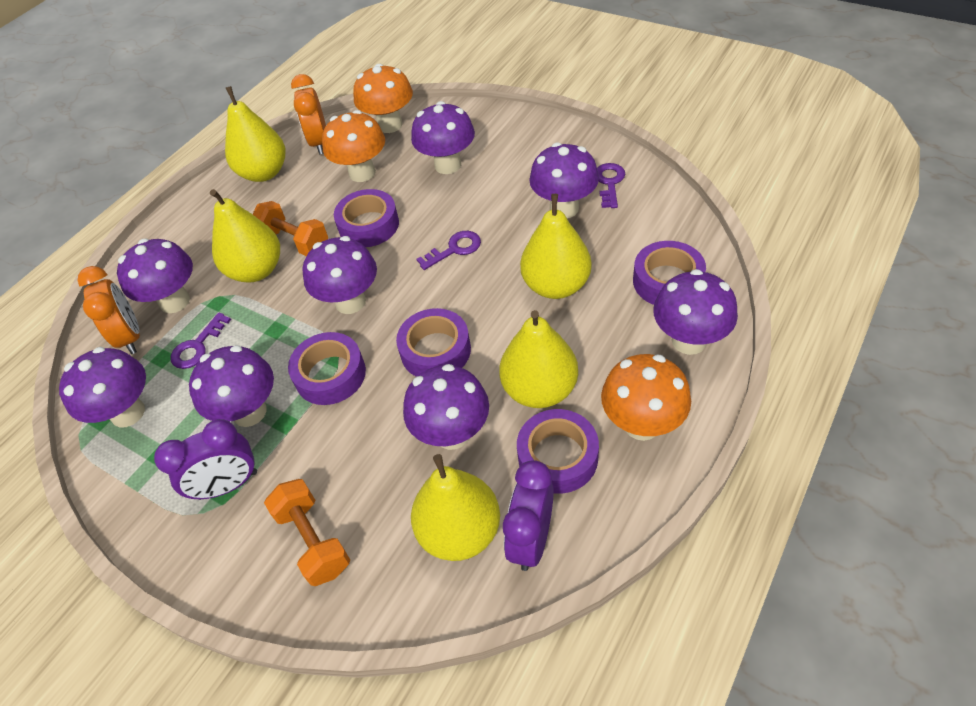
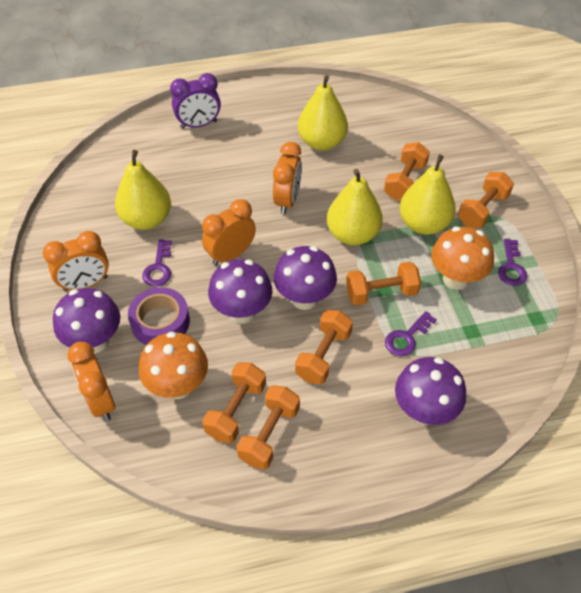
orange clock: [77,266,140,354] [291,74,326,154] = 2 -> [43,231,109,291] [67,342,115,421] [202,199,256,265] [273,142,302,214] = 4
orange dumbbell: [253,201,328,256] [264,479,350,586] = 2 -> [202,362,266,443] [236,385,300,469] [295,310,353,384] [346,262,421,305] [384,142,430,200] [458,172,514,228] = 6
orange mushroom: [322,110,385,182] [353,64,413,133] [601,354,691,441] = 3 -> [139,332,208,399] [431,226,494,290] = 2
purple clock: [154,419,257,500] [503,460,554,571] = 2 -> [170,73,221,129] = 1
purple mushroom: [59,347,146,427] [117,239,193,313] [189,345,274,427] [303,236,377,314] [403,364,489,450] [411,101,475,174] [529,143,599,218] [653,269,738,355] = 8 -> [53,288,120,354] [208,259,272,324] [274,246,337,310] [395,357,466,425] = 4
purple tape: [288,332,366,405] [334,189,399,247] [396,308,471,377] [517,409,599,494] [633,241,706,305] = 5 -> [128,287,190,345] = 1
yellow pear: [210,189,280,282] [225,86,286,182] [411,454,500,561] [499,310,578,408] [520,194,592,299] = 5 -> [115,150,171,230] [298,75,348,151] [327,169,383,245] [400,154,456,235] = 4

